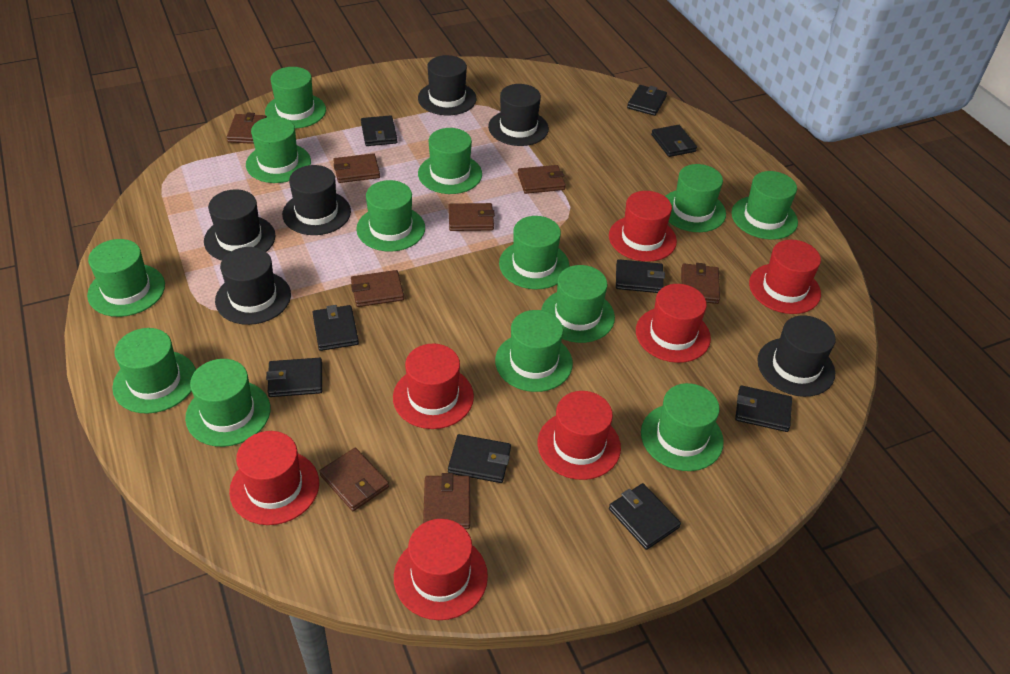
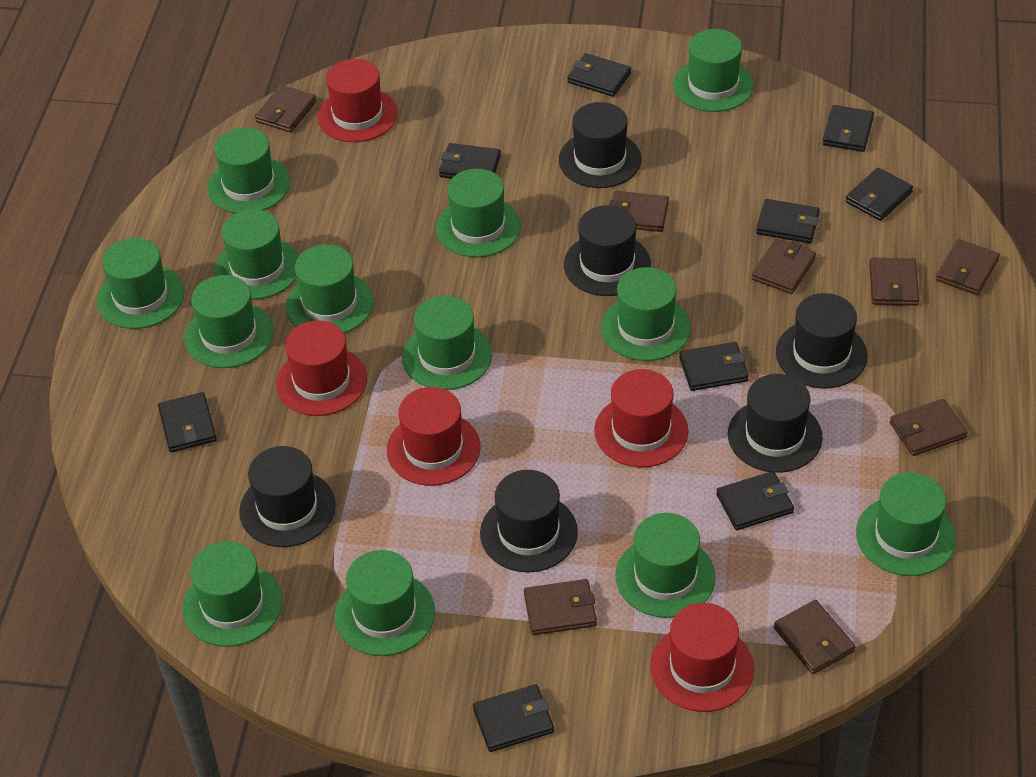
red hat: [229,431,319,525] [393,343,474,429] [394,519,488,620] [538,391,621,480] [609,191,677,262] [636,284,711,363] [749,240,821,314] = 7 -> [276,320,367,416] [317,59,398,142] [387,387,481,486] [594,369,688,467] [650,603,754,712] = 5

